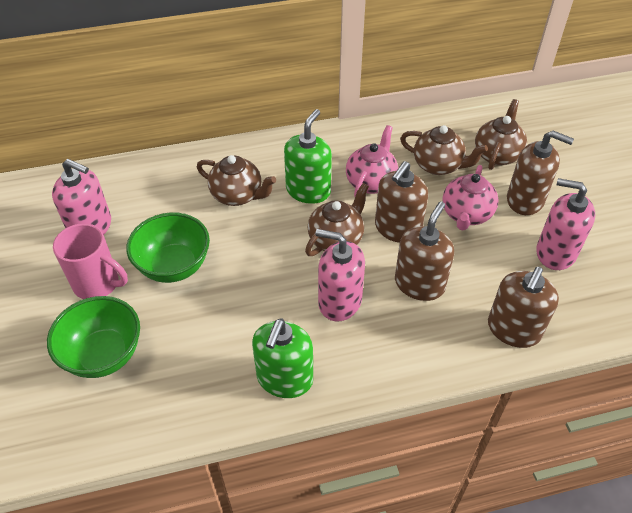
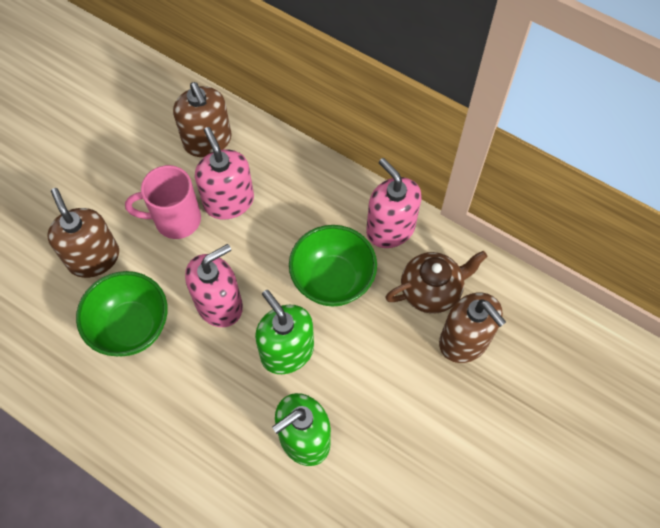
brown soap dispenser: [375,161,428,243] [395,201,454,301] [488,267,559,348] [507,131,574,215] = 4 -> [47,188,119,278] [173,82,231,157] [439,293,506,363] = 3
brown teapot: [197,155,276,206] [305,183,369,256] [400,125,488,175] [475,99,527,170] = 4 -> [385,251,488,314] = 1
pink teapot: [346,125,398,197] [442,165,498,230] = 2 -> none = 0

